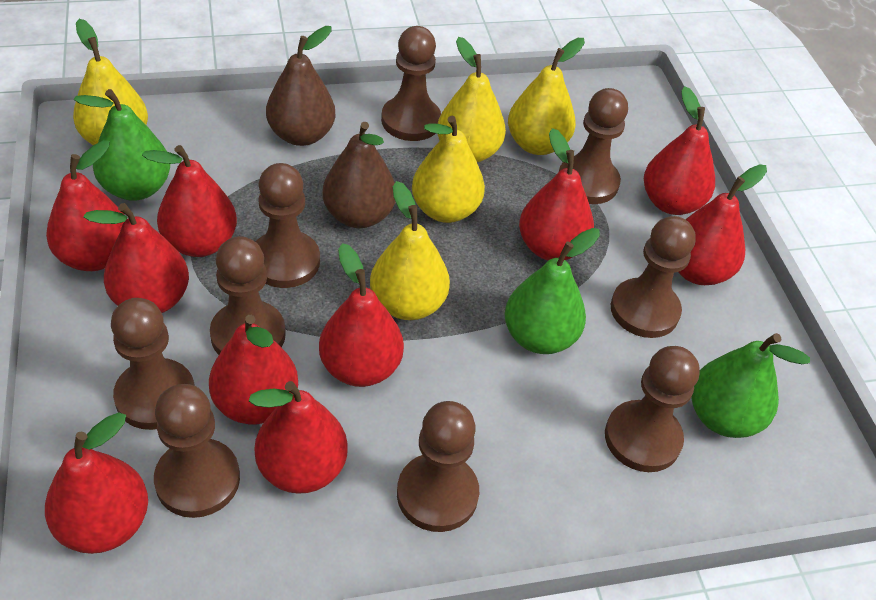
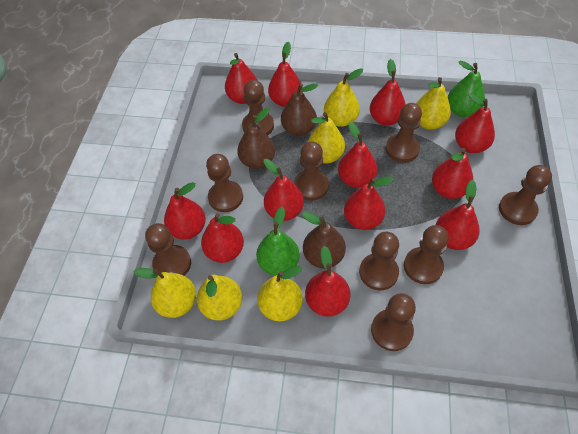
brown pear: [266,26,335,146] [322,122,396,228] = 2 -> [237,108,275,169] [281,84,318,136] [302,212,346,269] = 3
green pear: [74,89,170,201] [505,228,600,354] [691,333,810,438] = 3 -> [256,207,299,276] [448,61,485,117] = 2
red pear: [45,412,148,554] [46,140,127,271] [84,203,189,313] [142,145,237,257] [209,315,298,424] [249,381,348,494] [319,243,404,387] [519,128,594,261] [644,86,715,215] [678,164,767,285] = 10 -> [164,182,206,240] [201,213,244,263] [225,53,258,104] [263,159,304,221] [268,42,303,107] [305,246,350,317] [338,122,377,188] [344,177,393,230] [370,59,406,126] [432,148,473,199] [436,180,479,250] [455,93,495,153] = 12
yellow pear: [73,19,148,145] [370,181,450,320] [412,116,485,223] [438,37,506,162] [508,38,585,155] = 5 -> [133,268,196,318] [197,275,242,321] [257,266,303,321] [308,112,345,164] [324,68,363,127] [416,77,451,130] = 6

